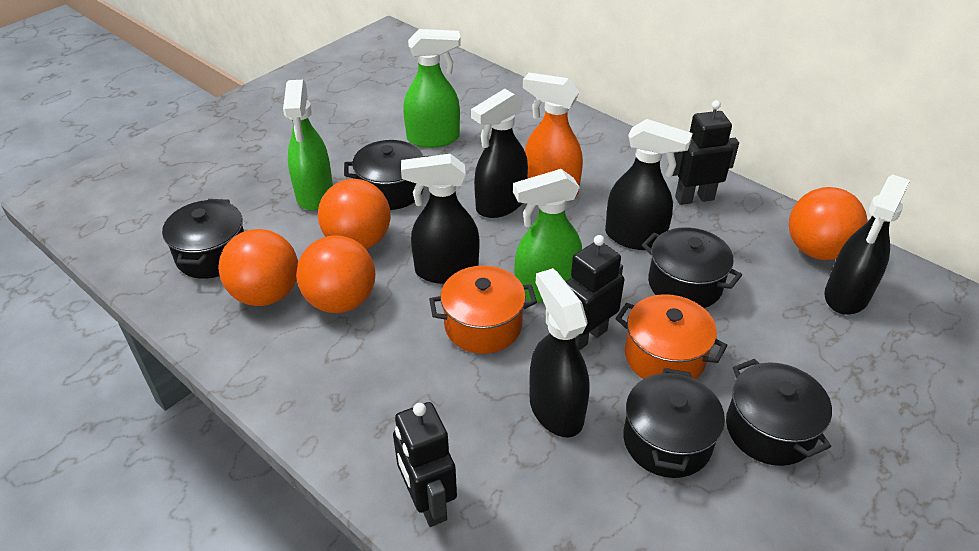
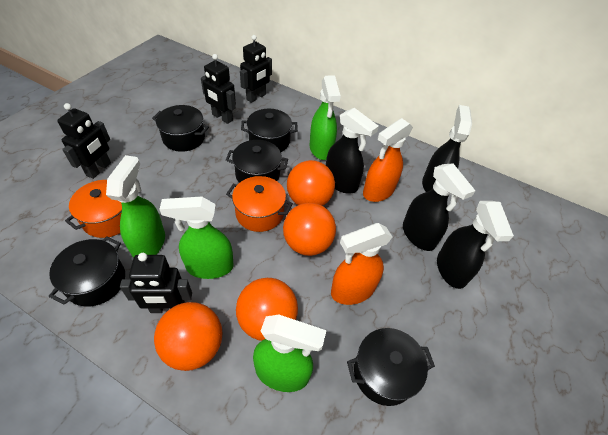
black robot: [393,402,457,527] [566,235,624,351] [673,100,739,205] = 3 -> [57,103,111,179] [120,253,192,313] [201,54,236,124] [240,35,272,103] = 4
black spray bottle: [401,154,479,284] [471,89,528,218] [529,268,590,437] [605,119,693,250] [824,175,910,315] = 5 -> [326,108,379,193] [403,164,475,251] [422,105,472,192] [437,201,514,289] = 4
green spray bottle: [283,80,333,211] [403,29,461,148] [513,169,582,302] = 3 -> [106,155,165,258] [159,196,234,279] [253,315,327,392] [310,75,341,160] = 4
orange spray bottle: [523,73,583,196] = 1 -> [331,223,393,305] [363,118,413,202] = 2

